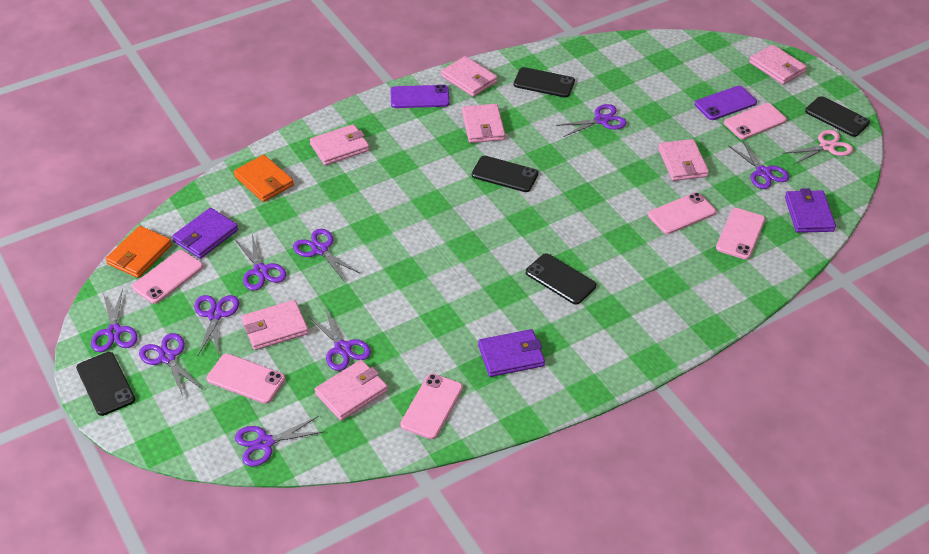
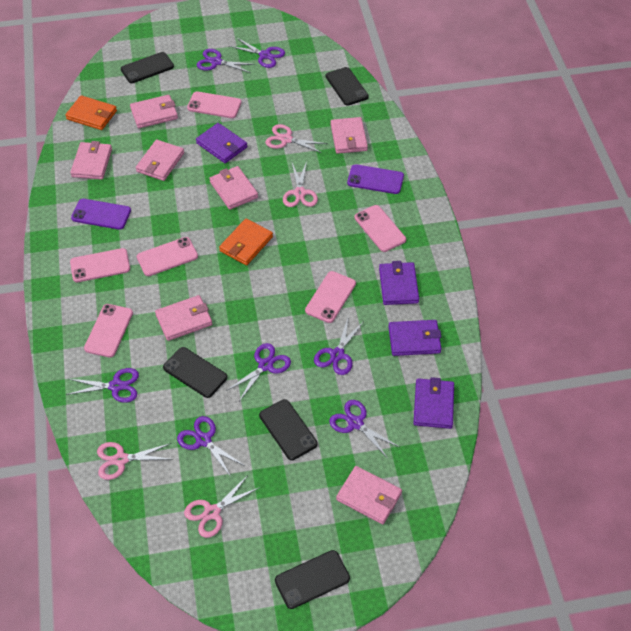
pink scissors: [783,130,853,165] = 1 -> [97,442,171,480] [184,475,260,538] [265,124,328,153] [283,161,318,207] = 4
purple scissors: [91,289,138,352] [139,333,202,396] [194,295,239,355] [234,234,286,291] [235,416,325,467] [293,229,359,282] [308,307,371,371] [556,104,626,137] [728,139,789,189] = 9 -> [66,368,139,403] [177,416,245,477] [197,49,255,73] [226,343,291,401] [229,37,285,68] [314,318,364,375] [329,400,399,459] = 7
purple wallet: [172,208,238,259] [478,329,545,377] [785,188,836,233] = 3 -> [196,123,247,163] [379,261,419,305] [388,320,442,356] [413,377,454,429] = 4

